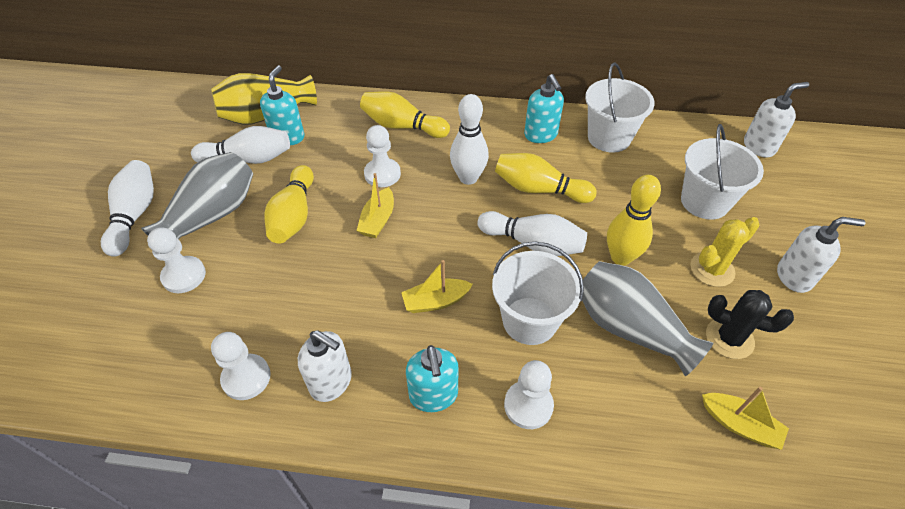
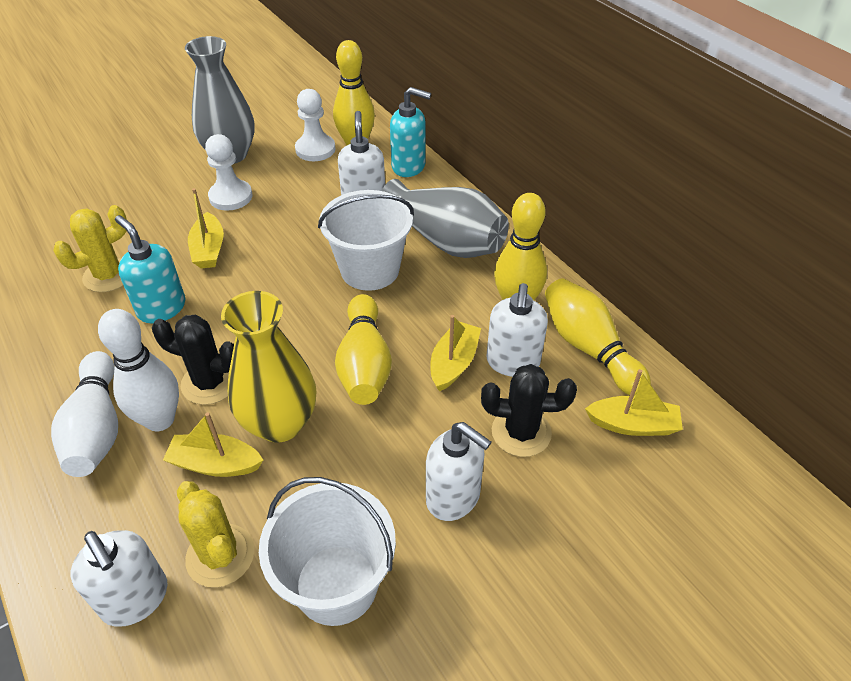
black cactus: [706,290,794,359] = 1 -> [152,315,234,405] [481,364,577,457] = 2
turquoise soap dispenser: [260,65,305,146] [406,345,459,412] [524,74,564,143] = 3 -> [115,215,185,323] [390,87,431,177] = 2
white bowling pin: [101,160,154,257] [191,126,290,164] [450,94,489,185] [478,211,587,256] = 4 -> [51,351,118,477] [98,309,179,431] = 2
white bucket: [492,242,584,345] [585,62,655,153] [681,124,764,219] = 3 -> [259,477,396,626] [318,190,414,291] = 2
white pawn: [147,227,206,293] [211,332,271,400] [364,125,401,187] [504,360,554,429] = 4 -> [205,134,252,211] [295,89,335,161] = 2
white soap dispenser: [298,330,352,402] [744,82,809,158] [777,217,865,293] = 3 -> [70,530,167,626] [338,111,385,195] [426,422,491,521] [487,283,548,377] = 4
yellow boat: [357,173,394,238] [401,260,473,313] [702,387,789,450] = 3 -> [163,412,263,477] [188,188,224,268] [430,315,481,391] [585,369,683,436] = 4
yellow cactus: [690,217,760,287] = 1 -> [53,205,127,292] [177,481,254,587] = 2

